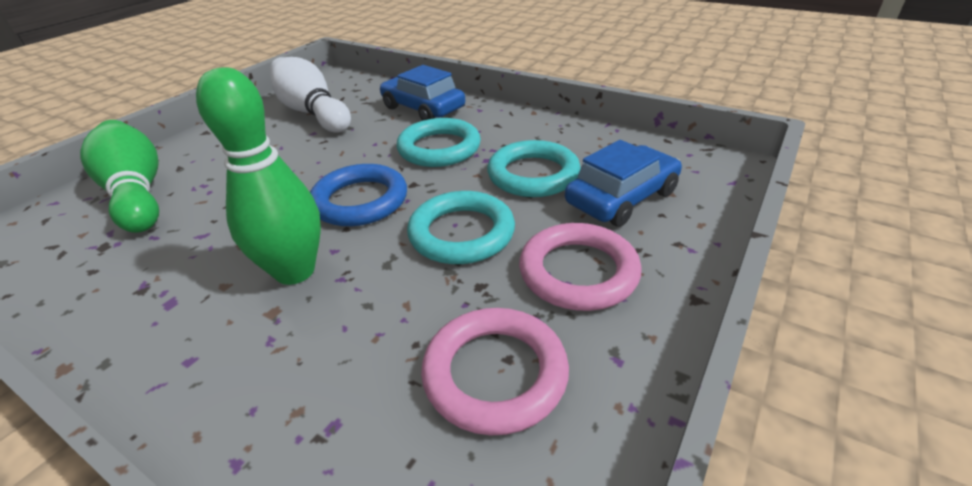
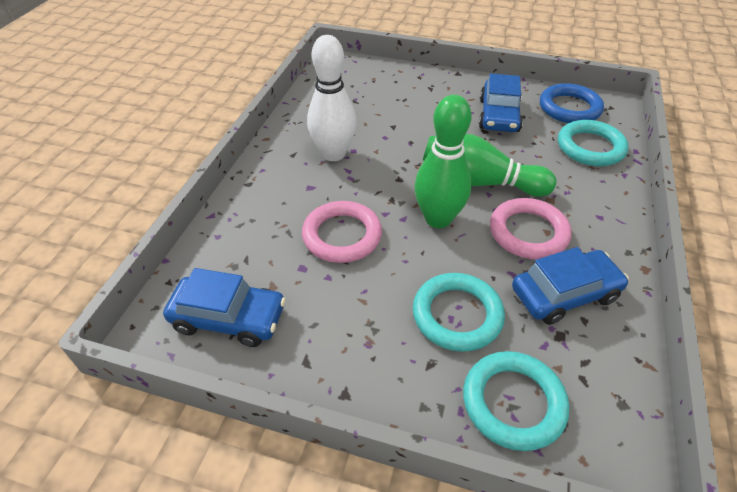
blue car: [380,65,465,120] [565,140,682,227] = 2 -> [163,268,286,347] [479,73,523,132] [512,247,629,325] = 3

